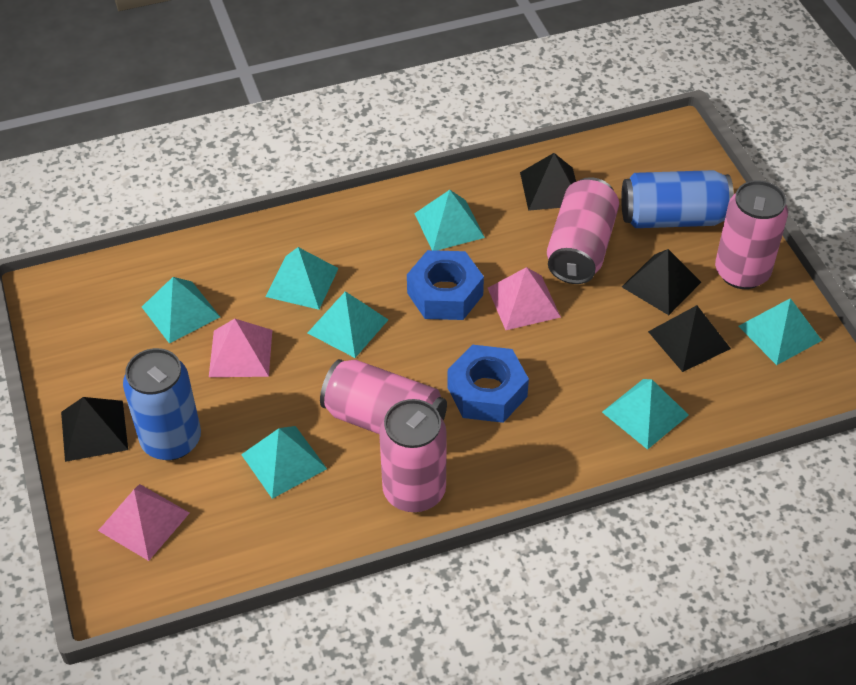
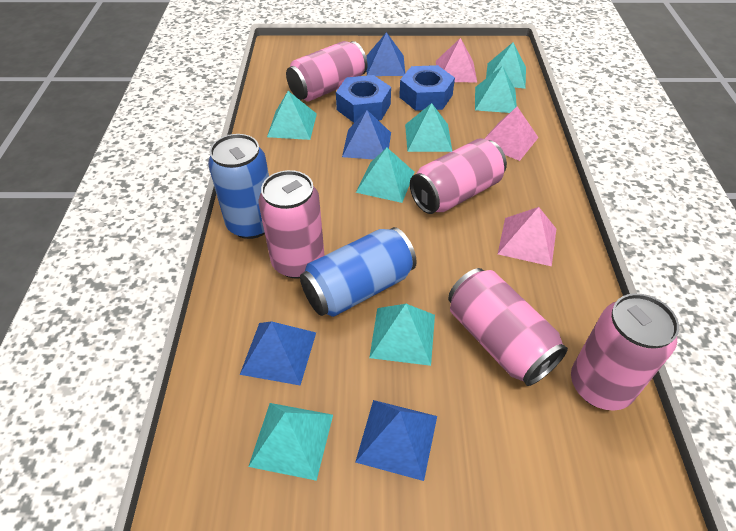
black pyramid: [61,397,128,462] [520,153,576,211] [622,249,701,315] [648,305,731,372] = 4 -> none = 0
blue pyramid: none = 0 -> [240,321,316,386] [342,110,391,160] [355,400,437,481] [366,32,405,76] = 4
pink can: [320,359,447,434] [379,399,447,512] [547,177,619,284] [715,180,788,289] = 4 -> [259,170,325,279] [286,41,367,102] [410,138,507,214] [448,268,568,386] [571,293,679,411] = 5

